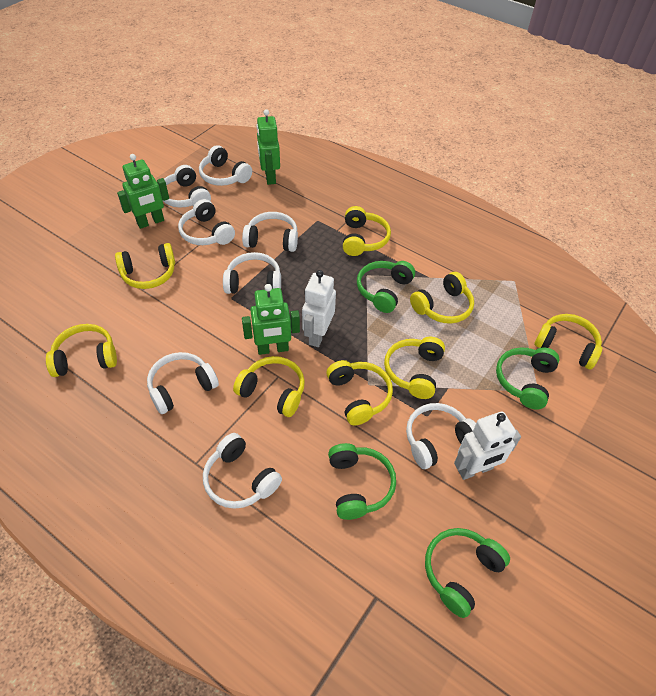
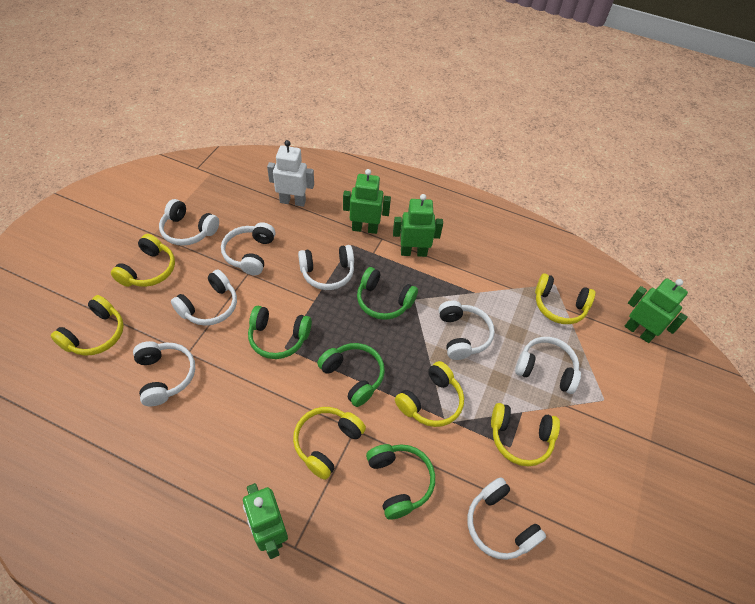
green robot: [117,154,169,229] [242,284,300,355] [256,109,280,185] = 3 -> [243,483,288,559] [343,169,391,234] [393,194,443,257] [625,278,688,343] = 4
white robot: [302,270,336,347] [454,412,521,480] = 2 -> [267,140,314,207] = 1
yellow headphones: [46,324,117,377] [115,243,175,289] [233,356,305,417] [326,360,393,426] [343,206,391,256] [384,337,445,399] [410,272,474,324] [534,314,602,369] = 8 -> [51,295,124,356] [111,234,175,287] [293,407,366,480] [395,361,464,427] [491,403,560,467] [535,274,595,324] = 6

